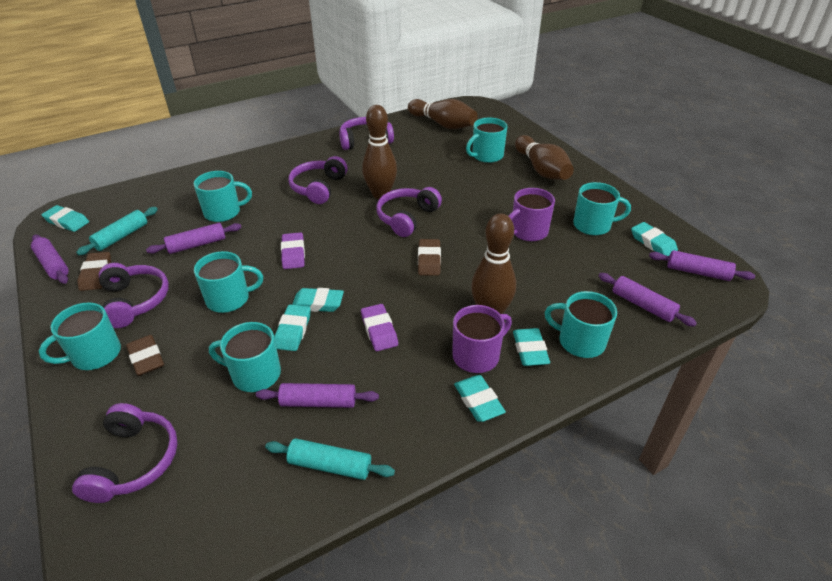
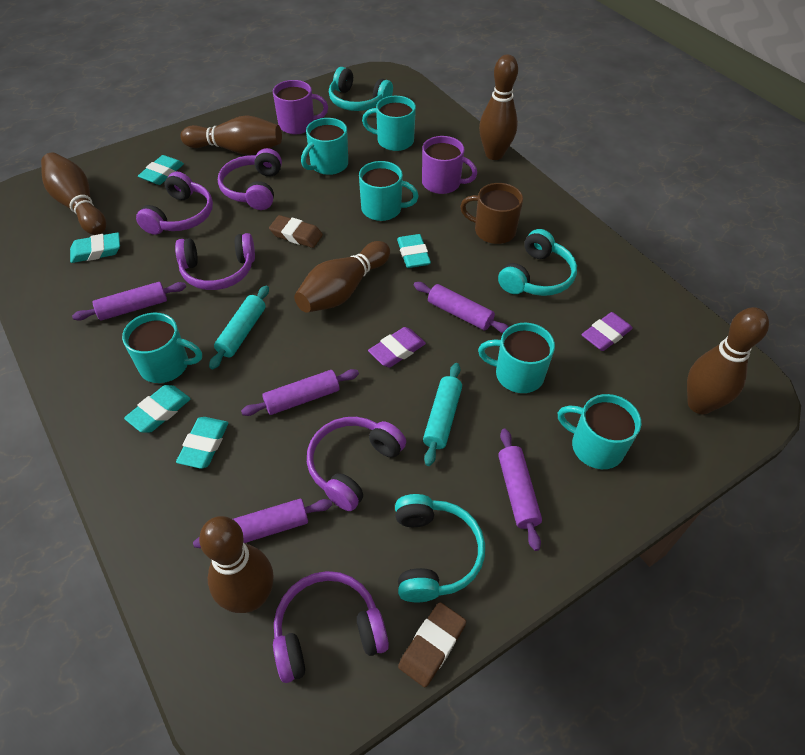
brown bowling pin: [362,105,397,199] [408,99,477,129] [471,213,516,314] [515,135,574,180] = 4 -> [41,153,106,235] [180,115,282,155] [199,516,273,613] [294,241,390,313] [479,54,518,160] [687,307,769,414] = 6
brown eraser: [77,252,111,291] [126,335,164,376] [418,239,441,276] = 3 -> [269,215,323,248] [398,602,466,687] = 2
brown mug: none = 0 -> [460,183,523,244] = 1
turquoise eraser: [41,205,89,232] [274,305,311,351] [292,288,344,312] [454,375,506,422] [513,328,550,366] [631,222,678,256] = 6 -> [70,232,120,263] [124,385,191,433] [138,155,184,185] [176,417,228,469] [397,234,431,268] = 5
turquoise headphones: none = 0 -> [329,67,393,111] [395,494,485,602] [498,229,577,296] = 3
turquoise mug: [39,303,121,370] [194,171,252,222] [194,251,263,313] [209,322,281,392] [466,117,508,163] [544,291,617,358] [573,182,631,236] = 7 -> [122,313,202,383] [301,118,348,175] [359,161,419,221] [362,96,416,151] [478,323,555,393] [558,394,641,469] = 6

